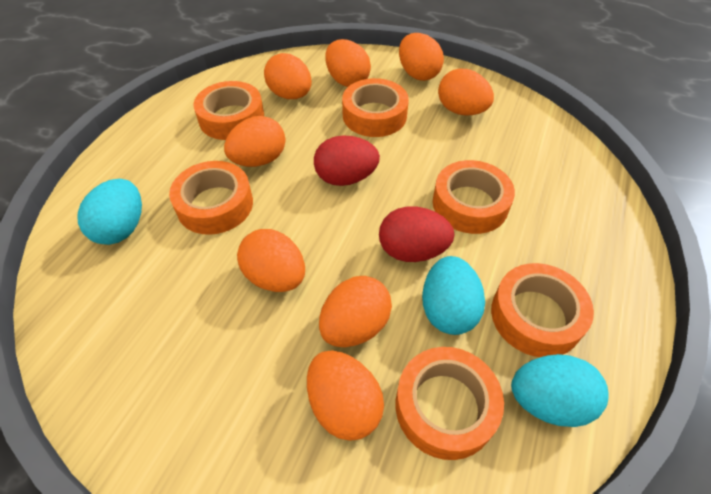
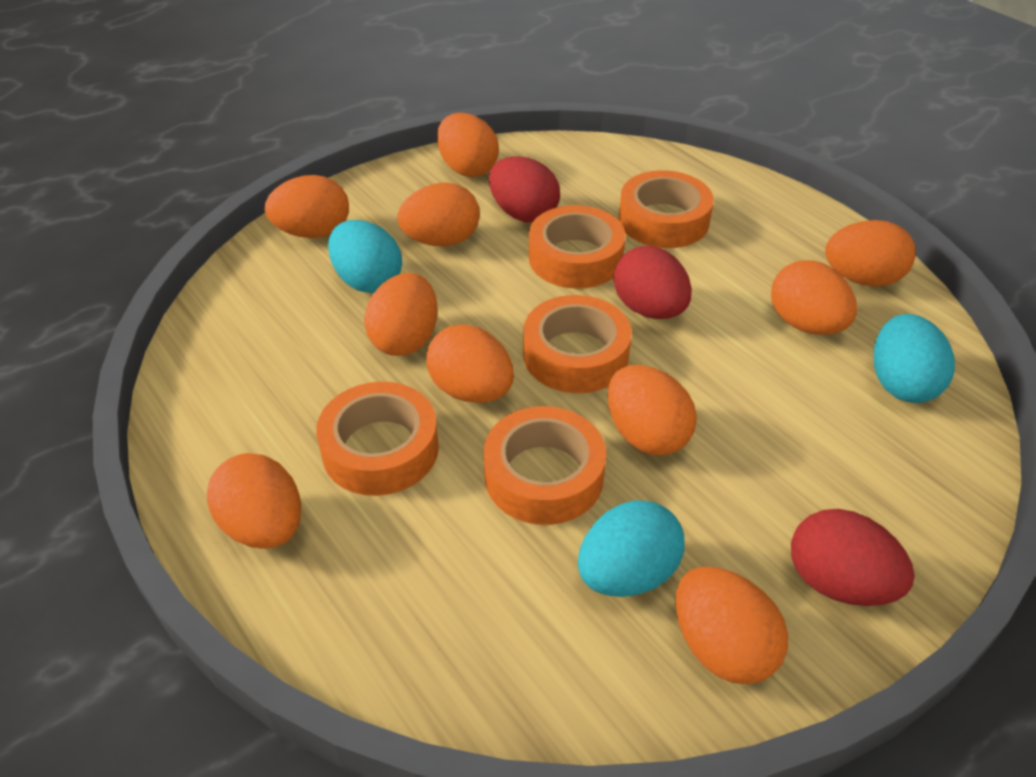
orange egg: [224,116,286,167] [237,229,305,292] [264,53,312,99] [307,351,384,441] [319,276,392,347] [325,39,371,87] [399,33,444,81] [438,69,494,115] = 8 -> [207,453,301,549] [265,175,349,238] [364,273,438,356] [397,183,480,246] [426,324,514,403] [437,113,499,177] [607,365,697,455] [676,567,788,684] [771,260,857,335] [825,220,916,286] = 10
orange tape: [169,161,253,235] [194,81,264,140] [342,78,409,137] [396,347,504,460] [433,160,515,234] [491,263,594,357] = 6 -> [316,382,439,496] [484,406,606,525] [523,295,632,393] [529,205,626,289] [619,170,714,248] = 5
red egg: [314,135,380,186] [379,207,454,262] = 2 -> [489,156,560,223] [614,246,692,319] [791,509,915,606] = 3

